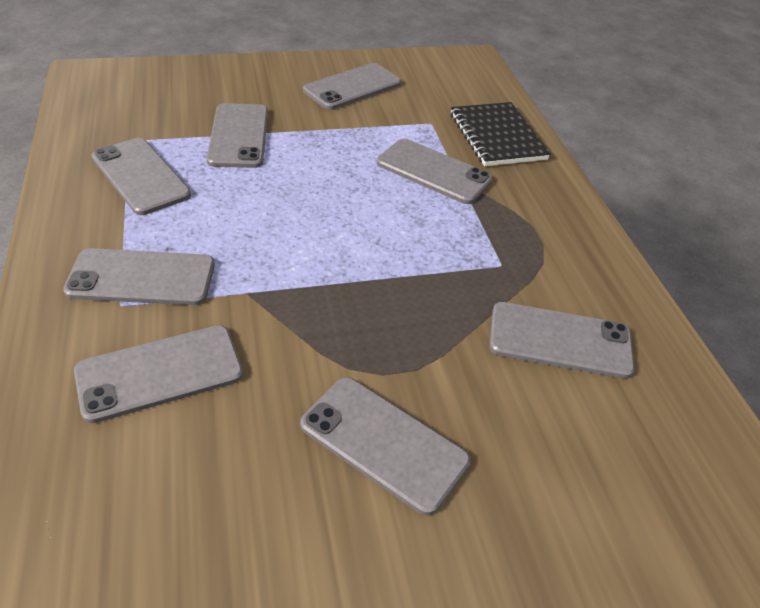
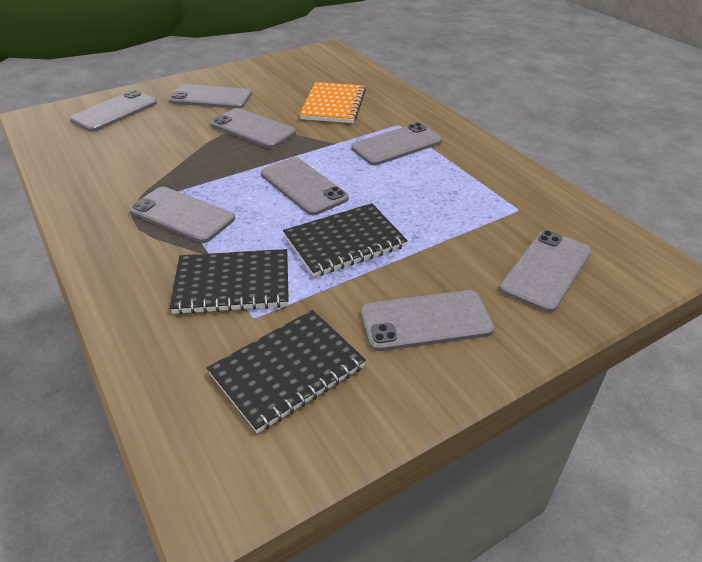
black notebook: [450,102,551,166] = 1 -> [170,249,289,315] [207,310,366,433] [283,203,408,277] = 3
orange notebook: none = 0 -> [299,82,366,123] = 1

